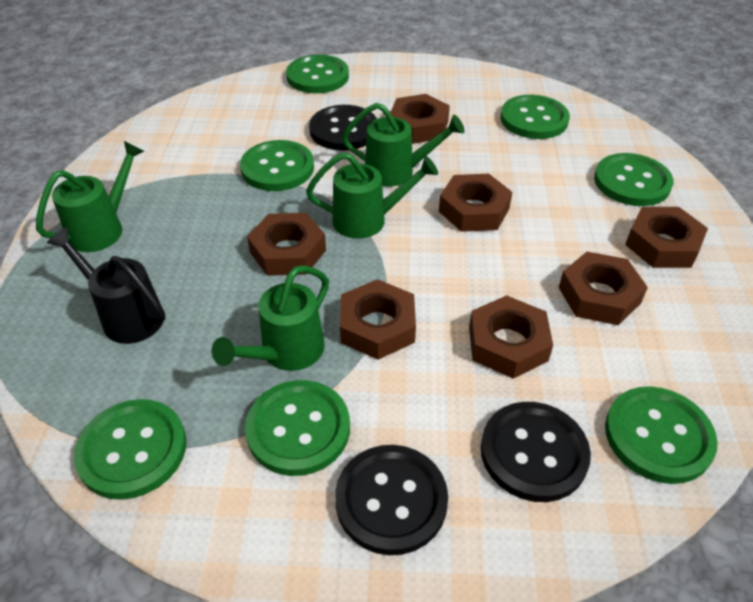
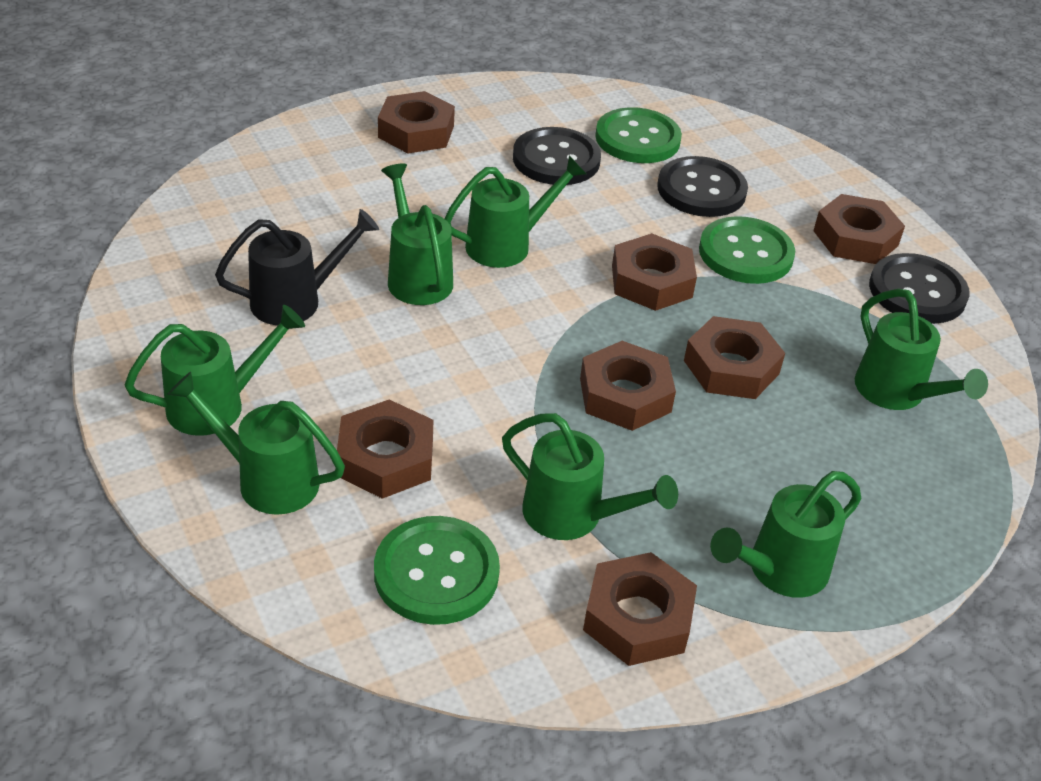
green button: [74,399,186,500] [240,140,314,191] [245,380,350,476] [286,55,349,93] [500,95,570,139] [594,153,673,206] [605,386,718,484] = 7 -> [374,516,500,625] [595,107,682,163] [699,216,795,284] = 3
green watering can: [36,141,144,252] [212,265,329,371] [306,153,438,239] [342,103,465,186] = 4 -> [125,305,305,436] [167,372,345,515] [381,164,453,305] [444,156,586,268] [502,413,678,540] [710,471,861,598] [855,289,988,410] = 7

